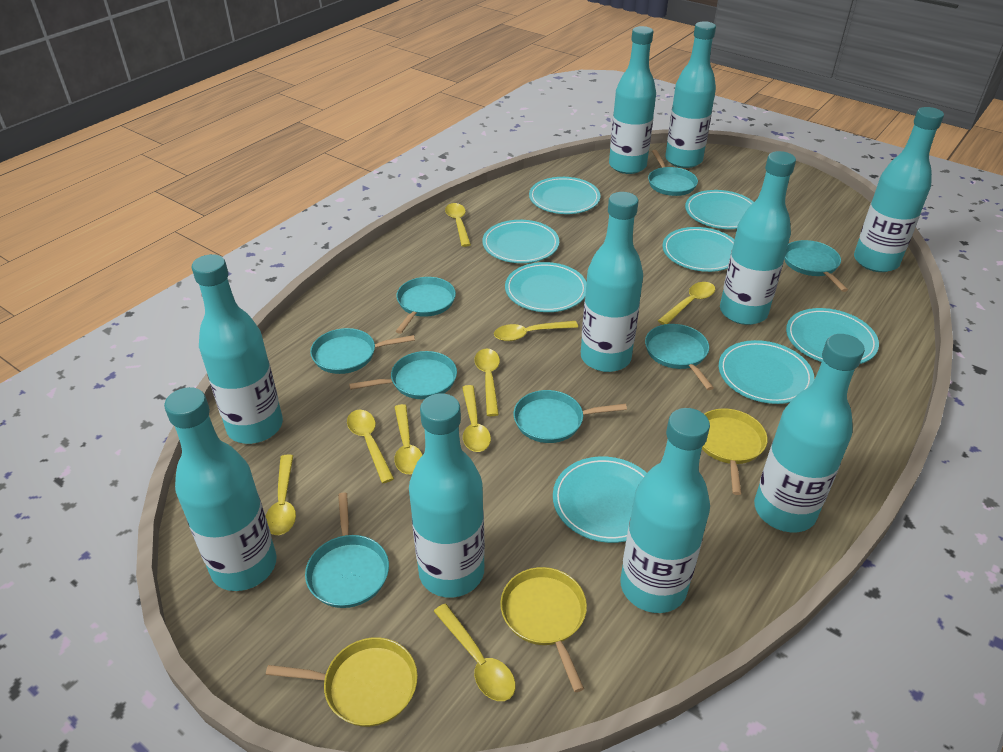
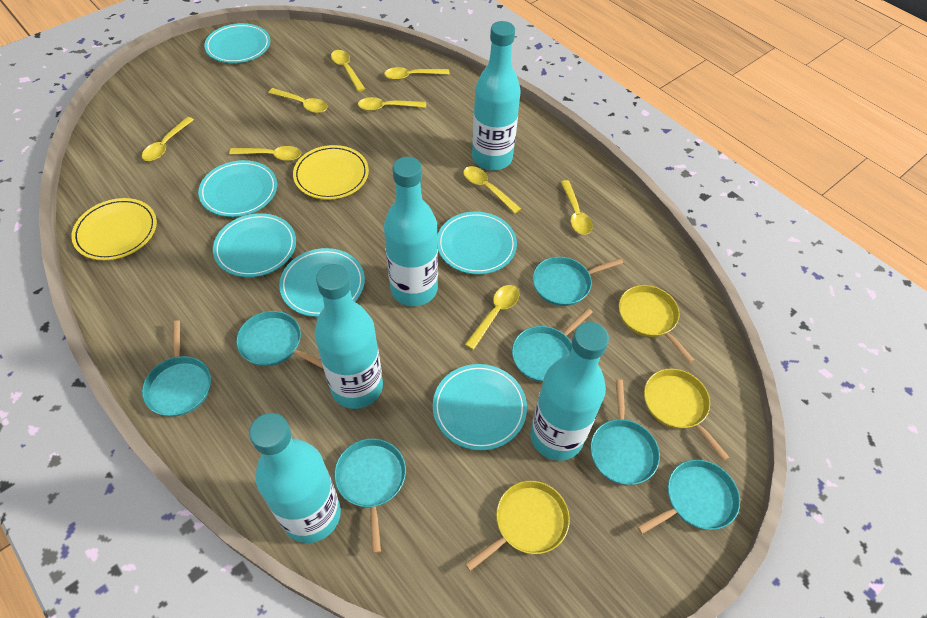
turquoise bottle: [164,387,277,591] [191,254,283,444] [409,393,485,598] [581,192,643,372] [609,26,656,174] [620,408,710,613] [665,21,716,168] [720,151,796,325] [754,334,865,533] [854,107,944,272] = 10 -> [249,413,341,543] [314,264,383,409] [384,157,438,306] [472,21,521,170] [530,322,609,461] = 5
turquoise pan: [305,493,389,608] [310,328,415,374] [349,351,457,399] [396,277,456,334] [514,390,627,443] [645,324,714,390] [648,150,698,196] [784,240,848,292] = 8 -> [142,320,211,417] [236,311,323,368] [334,438,406,554] [512,308,593,382] [533,257,623,306] [590,379,660,485] [637,459,740,534] = 7
turquoise plate: [482,220,559,263] [505,262,587,312] [529,177,600,214] [553,456,647,543] [662,227,735,272] [685,190,754,229] [719,340,814,404] [786,308,879,364] = 8 -> [198,160,277,217] [204,23,270,63] [213,213,296,277] [279,248,365,317] [433,364,527,451] [437,212,517,274] = 6
yellow plate: none = 0 -> [71,198,157,260] [293,145,369,200] = 2

